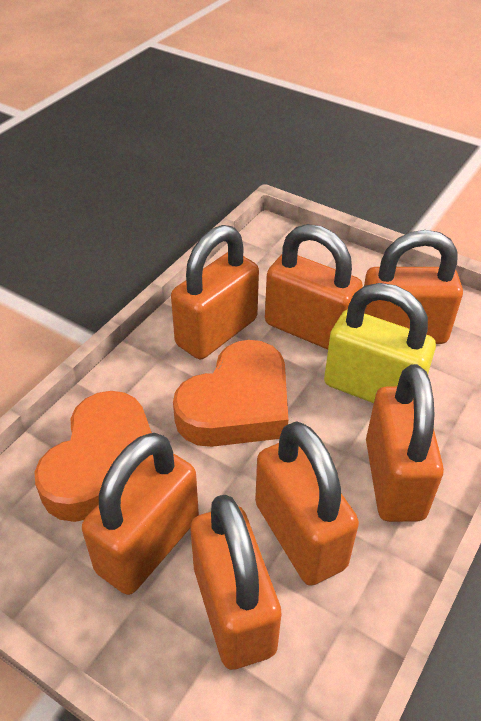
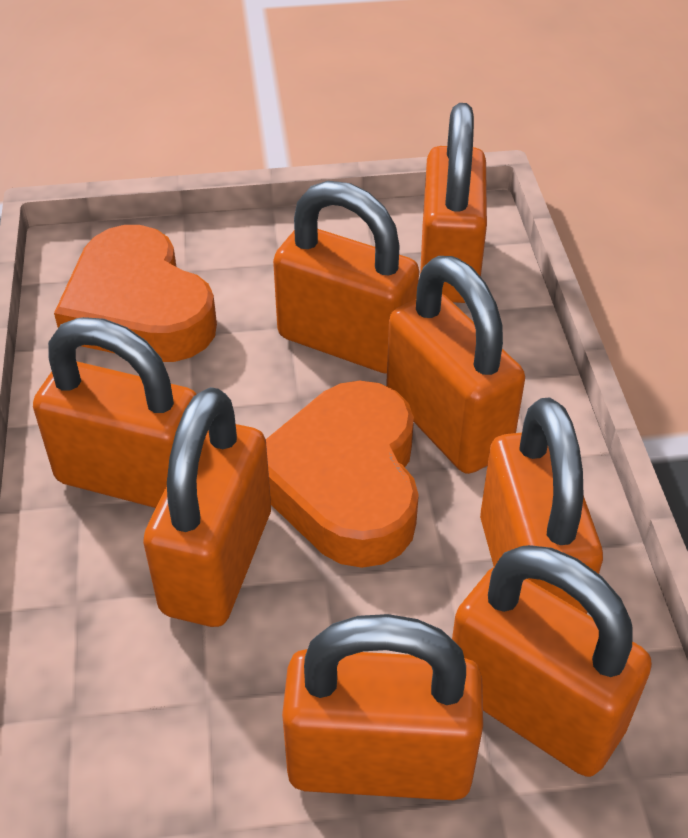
orange padlock: [82,433,199,595] [171,225,259,359] [191,495,281,670] [255,421,359,586] [265,224,363,350] [364,230,463,344] [366,364,444,522] = 7 -> [33,317,196,508] [143,387,271,627] [273,181,419,374] [282,614,483,800] [386,256,525,474] [420,103,487,303] [452,545,652,777] [480,397,603,614] = 8
yellow padlock: [324,283,436,403] = 1 -> none = 0

